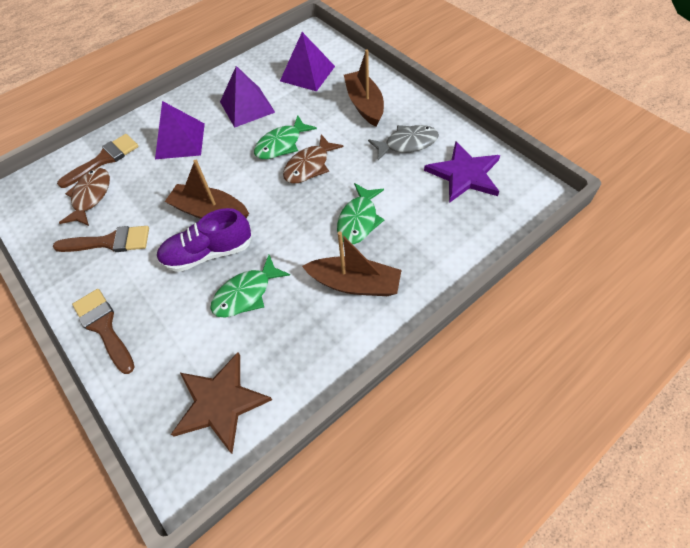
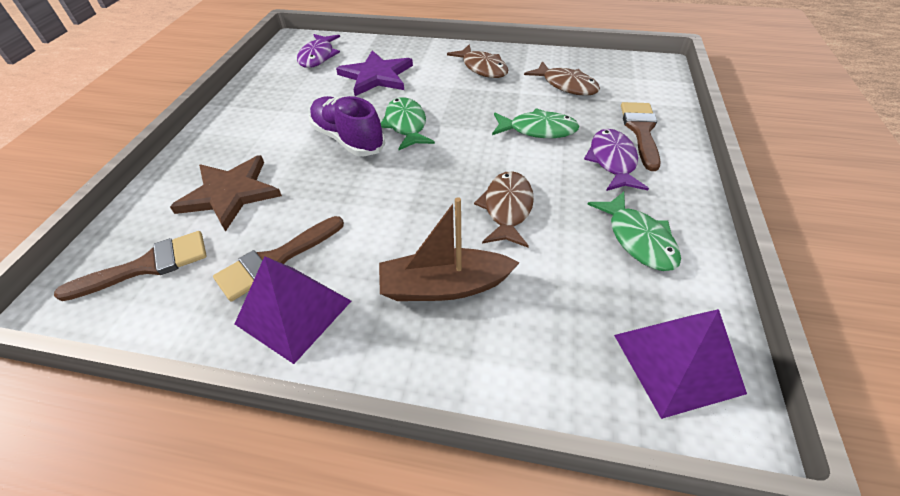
brown boat: [165,160,249,219] [302,232,401,296] [344,50,384,127] = 3 -> [379,197,520,301] = 1
brown fish: [59,168,110,226] [283,134,344,184] = 2 -> [447,44,508,78] [474,171,534,247] [524,61,600,96] = 3
grey fish: [368,125,439,160] = 1 -> none = 0
purple fish: none = 0 -> [297,34,340,68] [584,129,649,191] = 2
purple pyramid: [155,101,205,159] [220,66,275,128] [280,32,335,91] = 3 -> [235,256,351,364] [614,309,747,419] = 2

